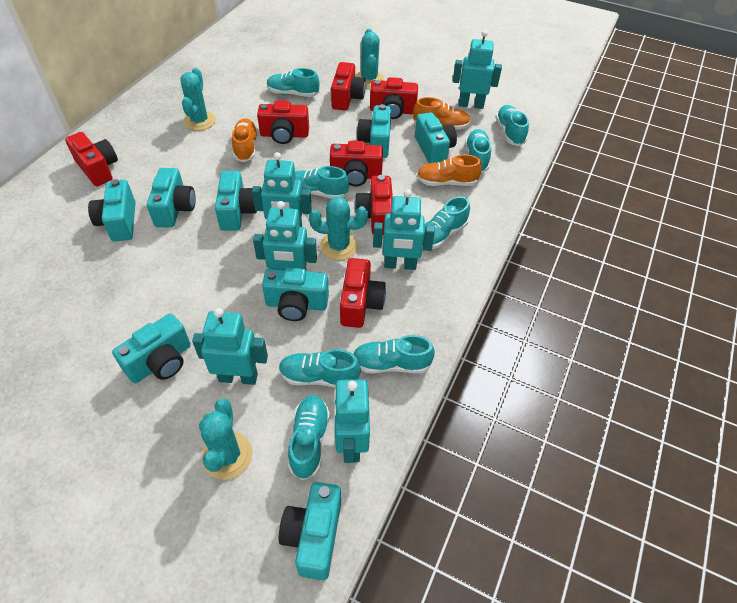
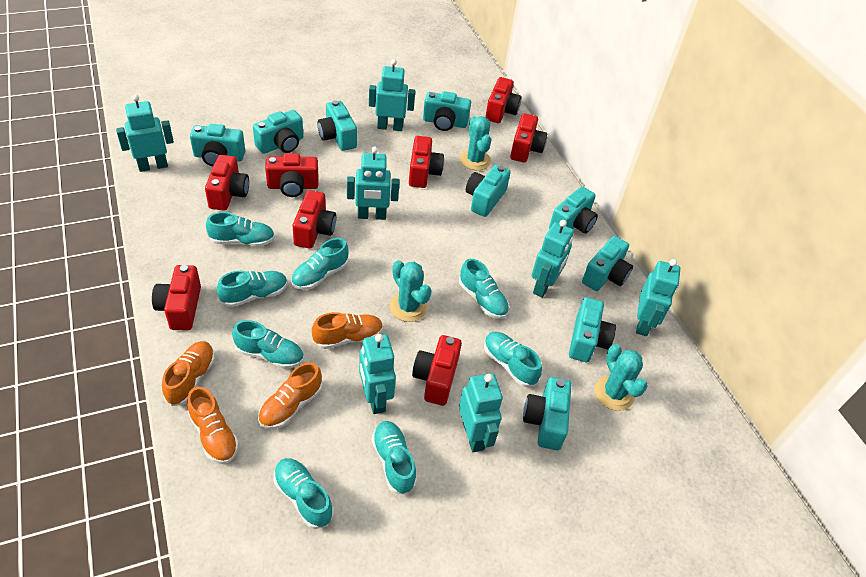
orange shoe: [232,118,258,162] [413,97,470,130] [417,154,482,186] = 3 -> [162,341,215,406] [187,387,239,464] [258,362,322,429] [312,312,383,349] = 4
red camera: [65,132,118,186] [257,101,309,144] [330,141,383,187] [331,62,366,111] [340,258,386,328] [355,175,393,235] [370,77,418,119] = 7 -> [152,265,201,331] [205,155,249,211] [265,153,319,197] [293,190,336,249] [409,136,444,188] [412,335,462,406] [485,77,522,123] [510,113,547,163] = 8
turquoise cactus: [180,68,216,131] [199,399,252,480] [309,197,368,260] [355,29,384,87] = 4 -> [390,260,431,322] [460,116,491,170] [595,344,648,411] = 3
turquoise camera: [88,179,136,241] [112,313,191,383] [147,168,196,228] [215,171,257,231] [262,268,329,321] [279,482,341,580] [357,104,392,158] [415,112,457,163] = 8 -> [190,124,245,166] [253,110,303,154] [318,100,357,151] [423,91,471,131] [466,164,511,217] [523,377,571,450] [549,187,598,233] [569,297,616,362] [582,236,633,291] = 9
turquoise robot: [192,308,268,385] [252,152,312,227] [253,201,317,272] [334,379,370,463] [373,189,435,270] [453,30,502,109] = 6 -> [116,94,174,172] [347,146,399,220] [359,334,396,414] [369,59,415,131] [459,373,503,452] [531,220,574,298] [636,259,680,336] = 7

